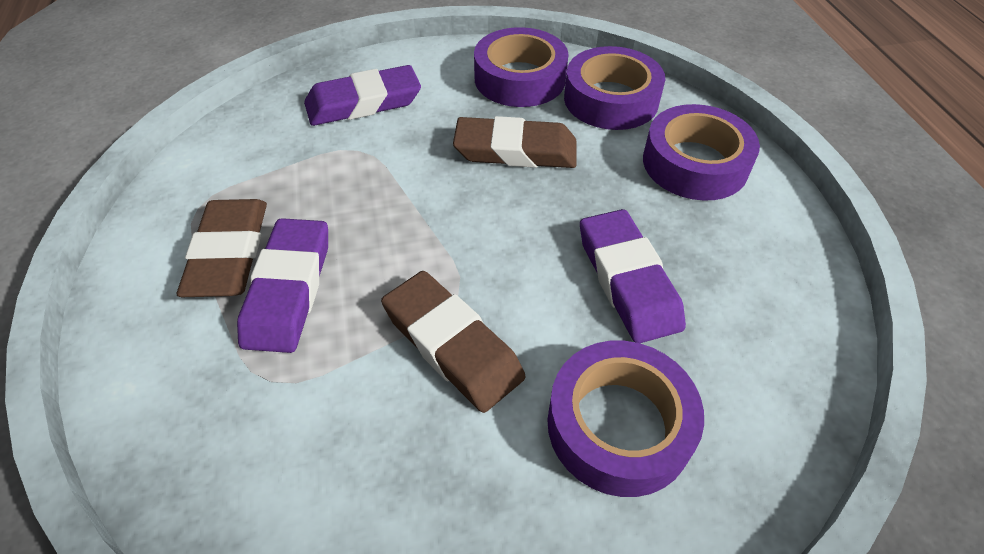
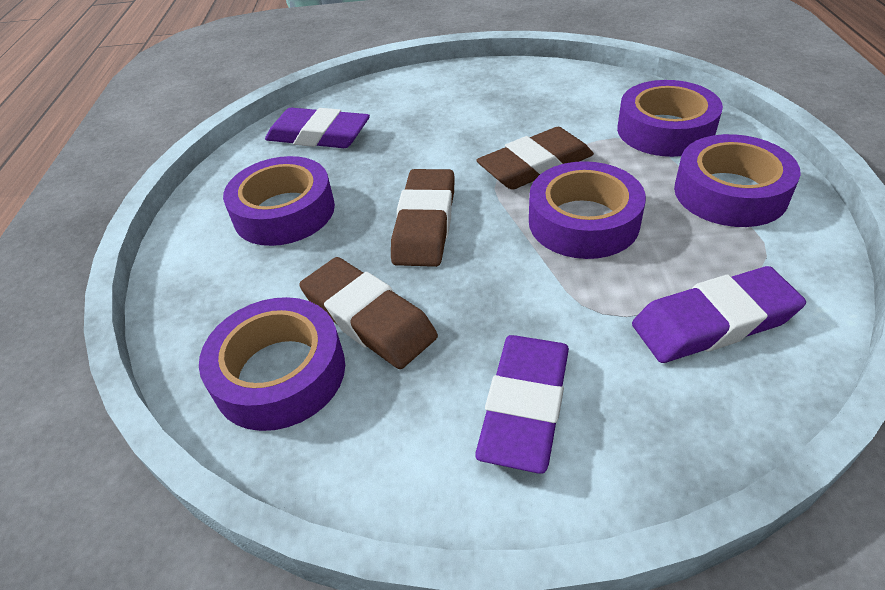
purple tape: [474,27,569,107] [547,341,704,497] [564,46,665,130] [643,104,760,201] = 4 -> [199,297,345,431] [223,156,335,246] [529,161,646,259] [617,80,723,157] [674,134,801,227] = 5

